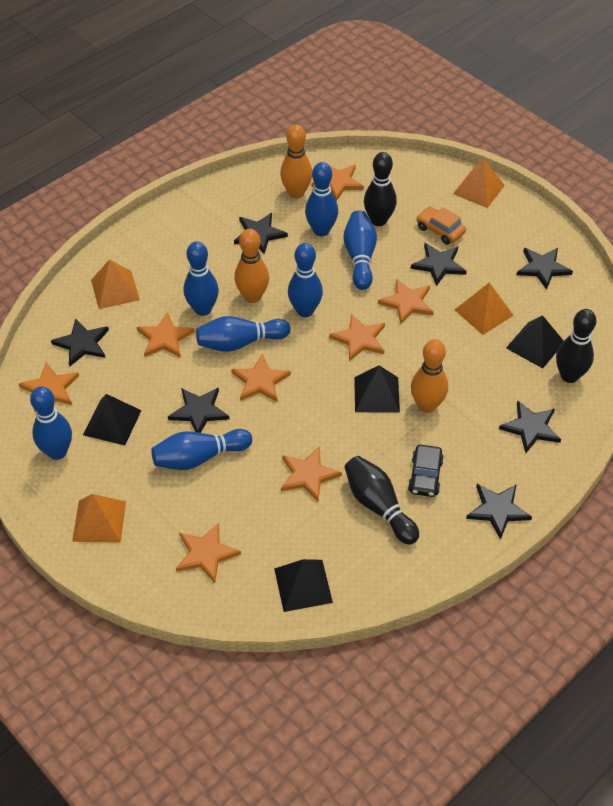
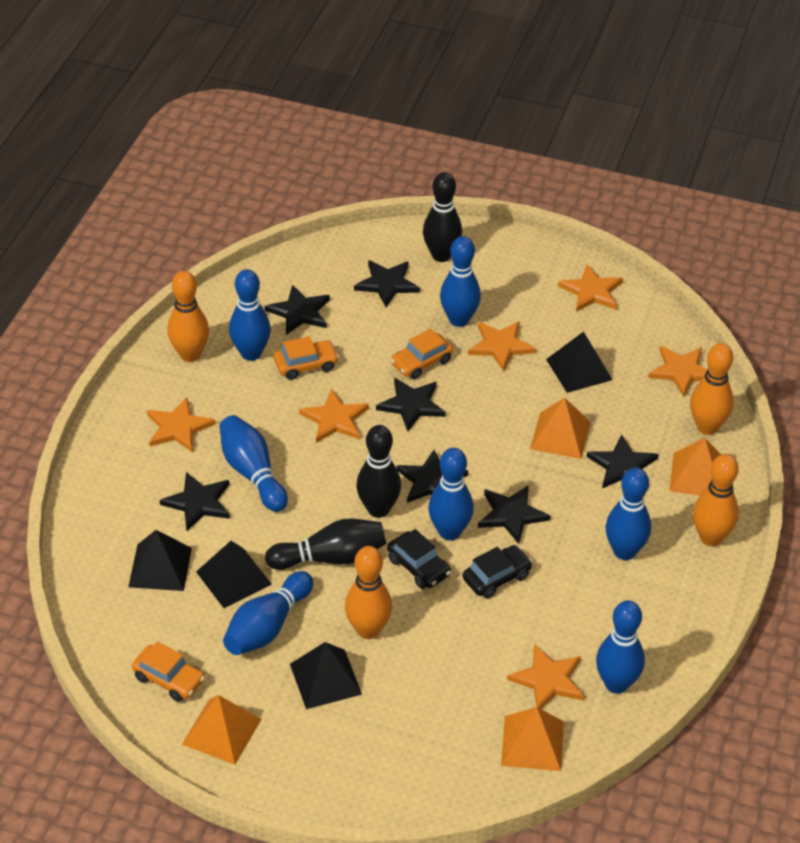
black car: [408,445,444,497] = 1 -> [387,529,451,589] [463,545,532,599] = 2
orange bowling pin: [234,229,269,303] [280,124,312,199] [411,339,448,413] = 3 -> [167,271,209,362] [345,546,392,639] [690,343,734,435] [693,454,739,546] = 4
orange car: [416,206,466,245] = 1 -> [132,641,205,702] [274,336,339,380] [391,329,453,379] = 3
orange star: [19,362,79,412] [137,312,195,358] [176,522,241,583] [231,354,291,402] [281,447,342,502] [311,165,364,201] [329,313,385,361] [378,279,434,324] = 8 -> [147,398,216,453] [299,389,369,443] [468,321,536,371] [507,644,584,709] [558,264,623,312] [648,346,707,397] = 6

